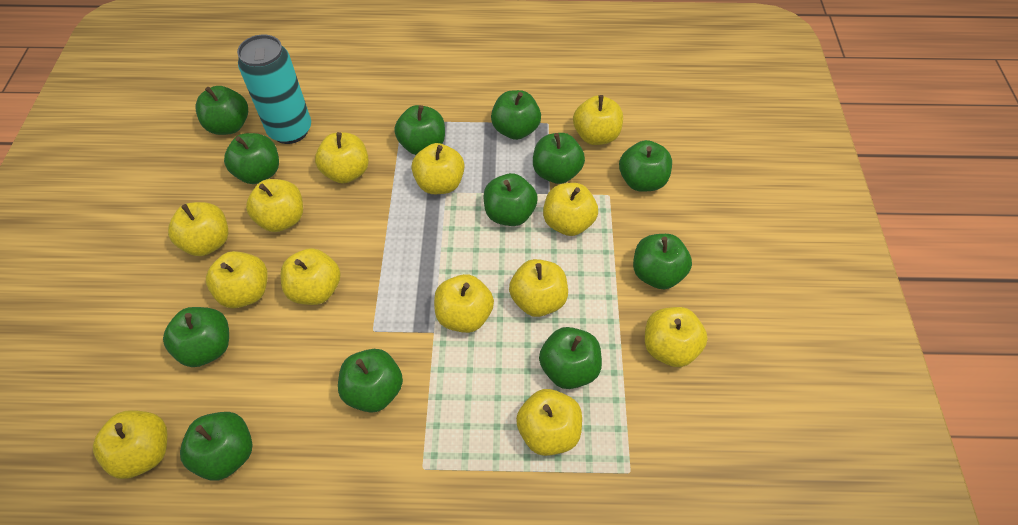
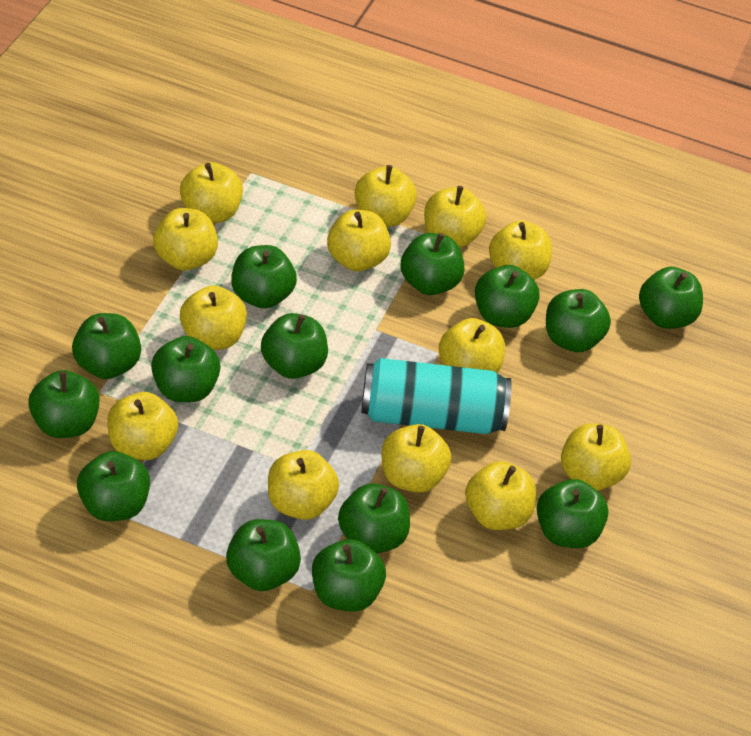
green apple: [163,307,229,367] [180,412,253,481] [196,86,248,135] [224,133,279,184] [338,349,403,413] [394,105,445,155] [484,173,538,226] [491,90,541,140] [533,133,585,184] [539,327,602,389] [619,140,672,192] [633,234,692,289] = 12 -> [28,370,100,438] [72,313,141,379] [77,451,150,521] [151,336,221,402] [226,519,301,591] [231,245,297,308] [261,313,328,379] [312,539,386,612] [338,483,410,554] [400,233,464,295] [475,265,540,328] [537,479,608,548] [546,289,611,352] [639,267,703,329] = 14

